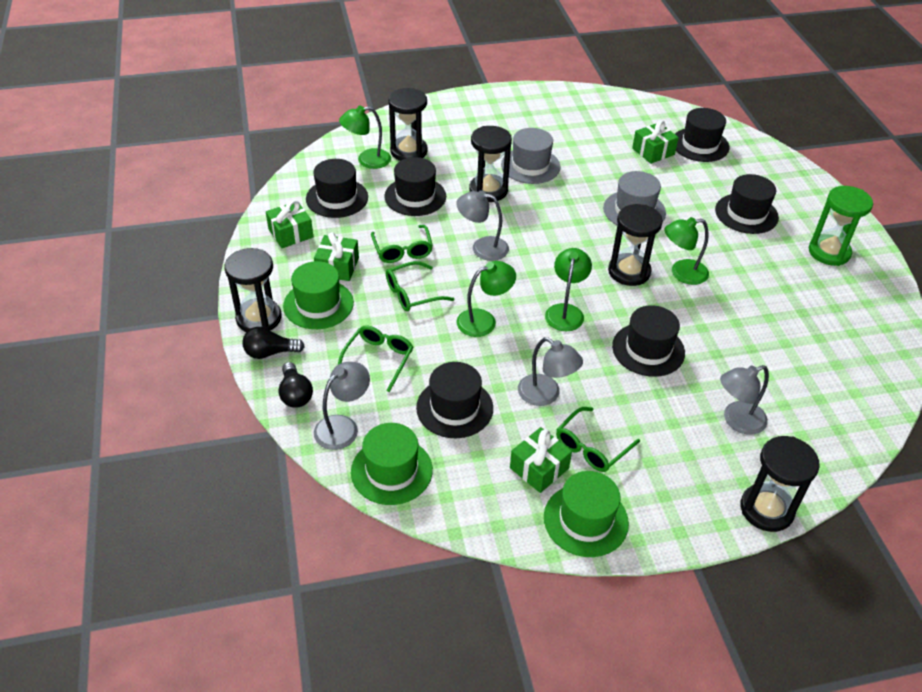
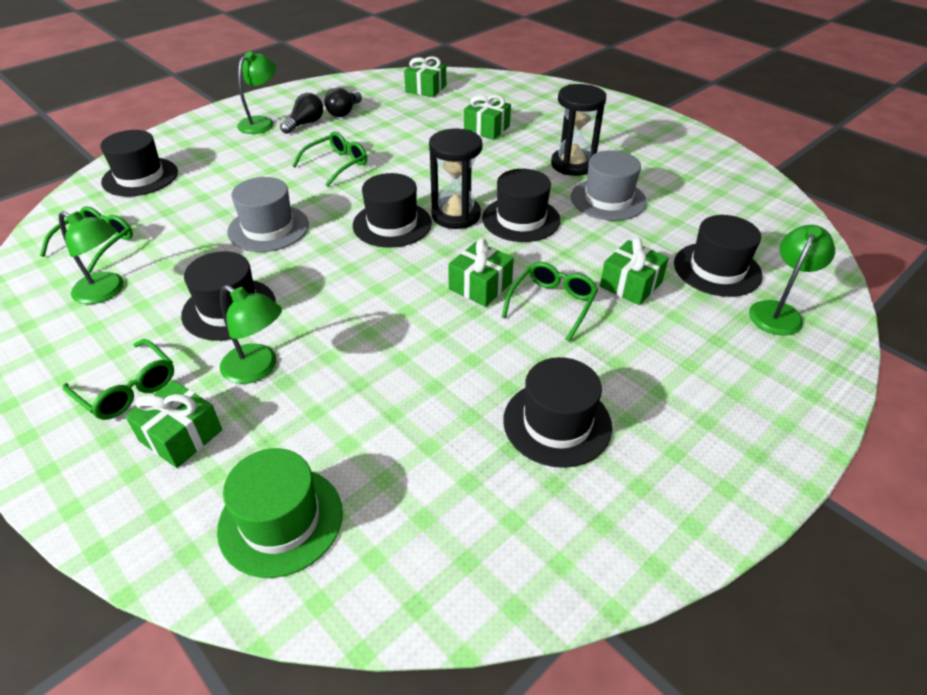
black hourglass: [224,248,281,332] [388,88,428,161] [469,126,512,202] [608,204,663,286] [741,436,820,532] = 5 -> [429,128,482,229] [551,84,606,176] = 2
green gift: [266,200,313,248] [314,232,359,281] [510,427,572,493] [632,120,679,164] = 4 -> [125,380,222,468] [404,56,446,97] [448,239,514,307] [464,95,511,140] [600,237,669,305] = 5
green hat: [283,261,354,329] [351,423,433,505] [544,471,629,557] = 3 -> [217,448,343,578] = 1
green hourglass: [809,186,873,266] = 1 -> none = 0
grey lamp: [314,362,370,450] [456,190,509,261] [518,337,583,406] [720,365,769,435] = 4 -> none = 0

